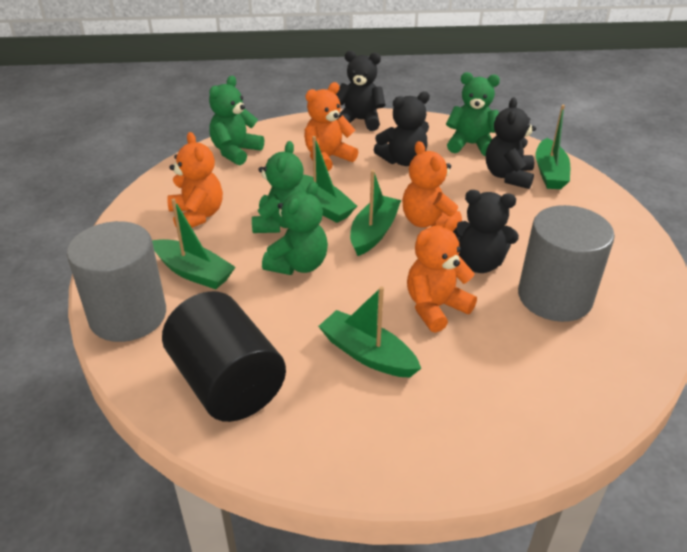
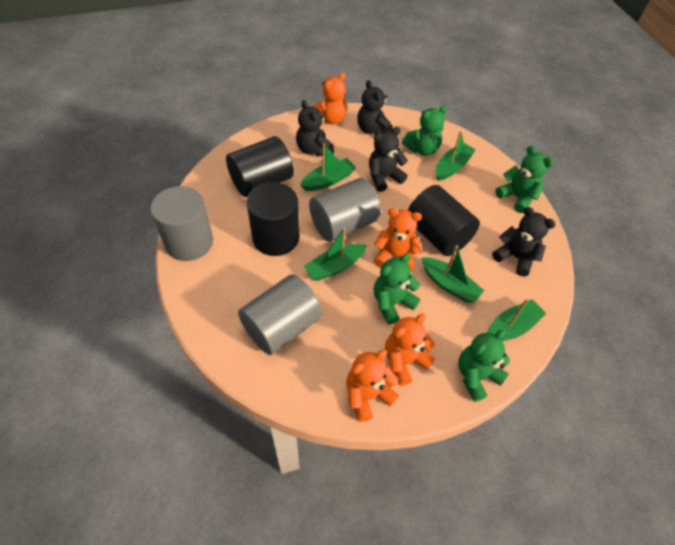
black cylinder: [162,291,286,422] = 1 -> [226,136,294,197] [247,182,299,256] [408,185,480,256] = 3
grey cylinder: [67,221,166,342] [518,205,615,322] = 2 -> [150,186,213,261] [238,274,322,355] [309,178,381,242] = 3

